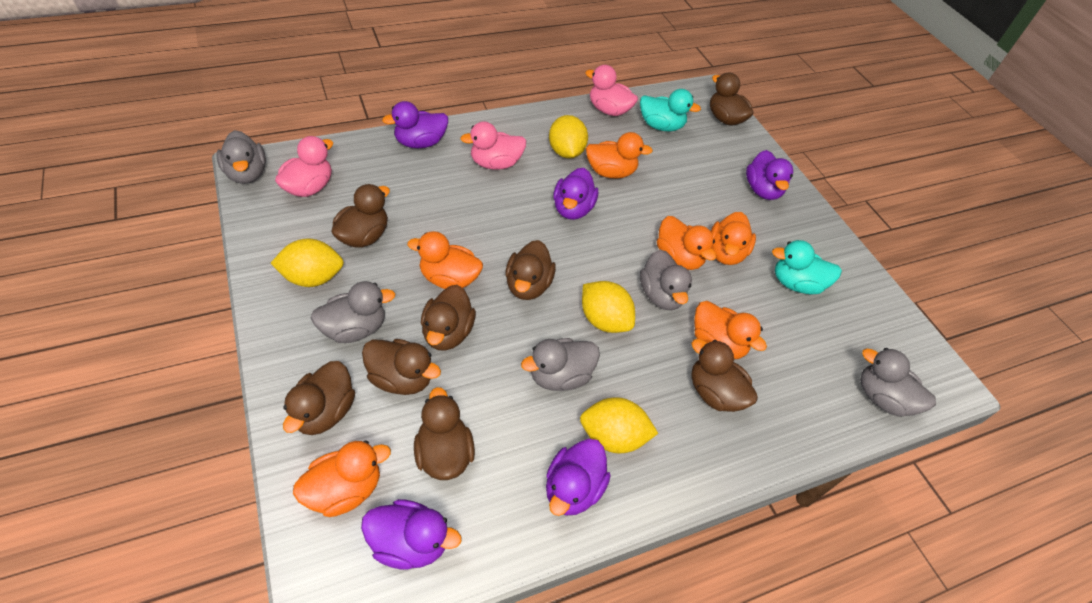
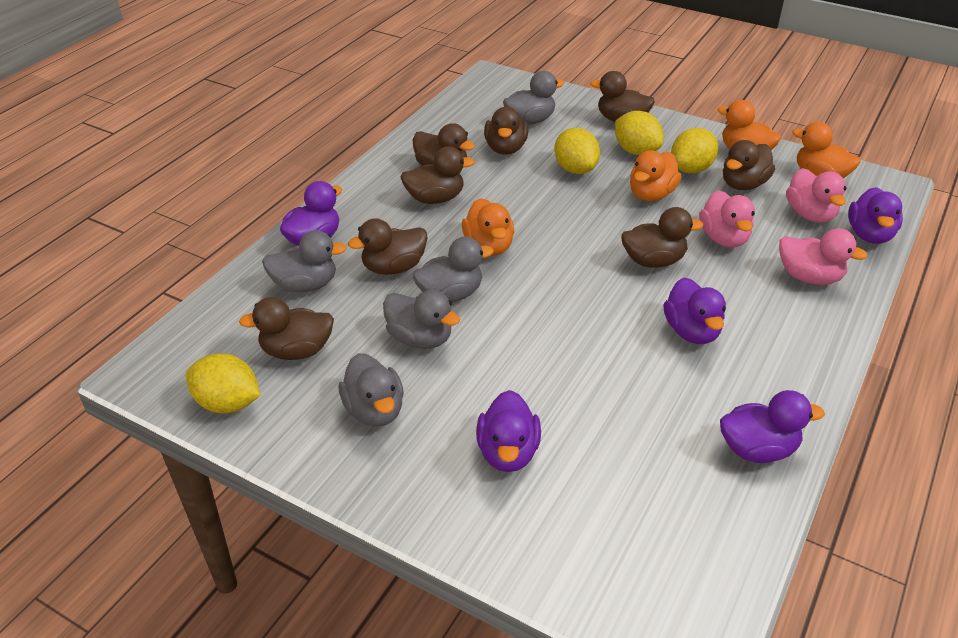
orange duck: [293,441,391,517] [407,231,483,289] [586,132,653,179] [657,216,716,270] [694,301,767,359] [711,212,756,265] = 6 -> [462,198,514,256] [630,150,681,201] [718,100,781,150] [792,122,860,178] = 4
turquoise duck: [640,89,701,132] [772,240,842,294] = 2 -> none = 0

